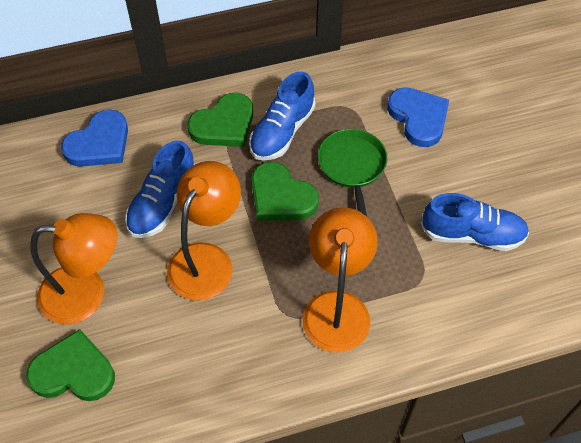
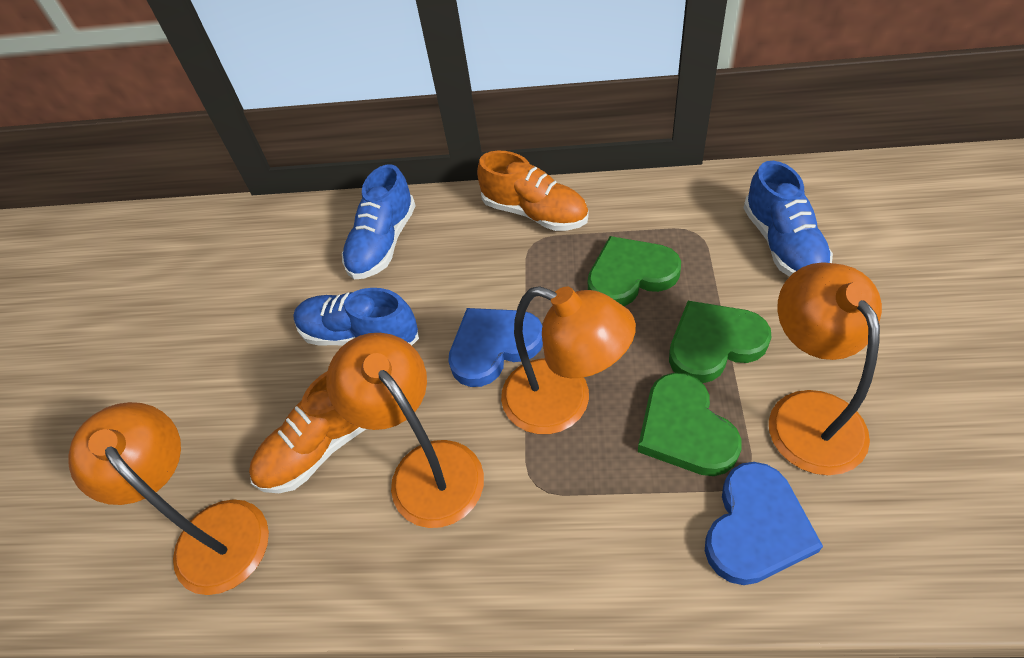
green pan: [318,129,387,216] = 1 -> none = 0
orange lamp: [30,213,117,324] [167,161,241,300] [302,207,378,353] = 3 -> [69,402,269,595] [326,333,484,528] [501,286,636,434] [769,262,882,475] = 4
orange shoe: none = 0 -> [249,371,366,493] [477,151,589,231] = 2

